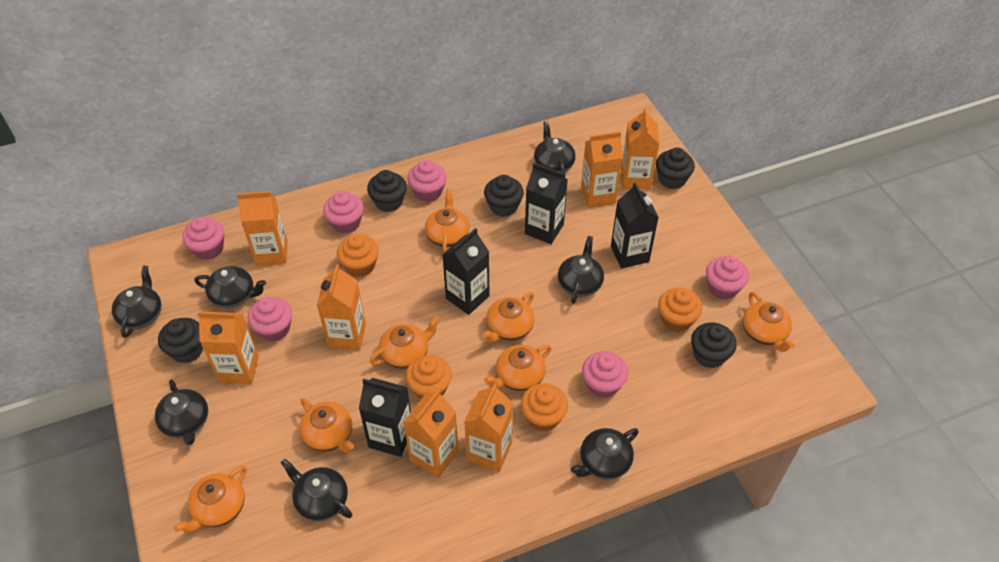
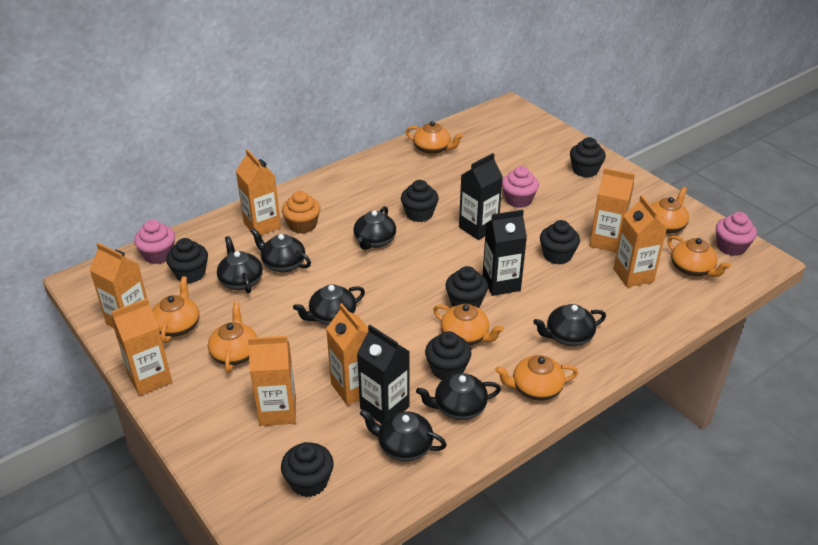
black carton: [359,378,411,457] [442,228,490,315] [525,163,568,244] [611,182,659,268] = 4 -> [357,325,410,424] [459,153,503,240] [482,210,527,296] = 3
black cupcake: [158,318,203,363] [367,170,407,212] [484,175,524,217] [656,147,695,189] [691,323,737,368] = 5 -> [166,238,208,283] [281,442,334,497] [401,180,439,222] [425,331,472,380] [446,266,488,308] [540,220,580,265] [570,137,606,177] = 7
orange cupcake: [337,234,379,277] [406,355,452,399] [521,383,568,431] [658,288,702,332] = 4 -> [282,191,320,234] = 1
pink cupcake: [182,217,224,260] [248,297,292,342] [323,191,364,234] [408,160,447,202] [582,351,628,398] [706,256,749,300] = 6 -> [134,220,175,264] [502,166,539,208] [716,212,757,256] = 3

